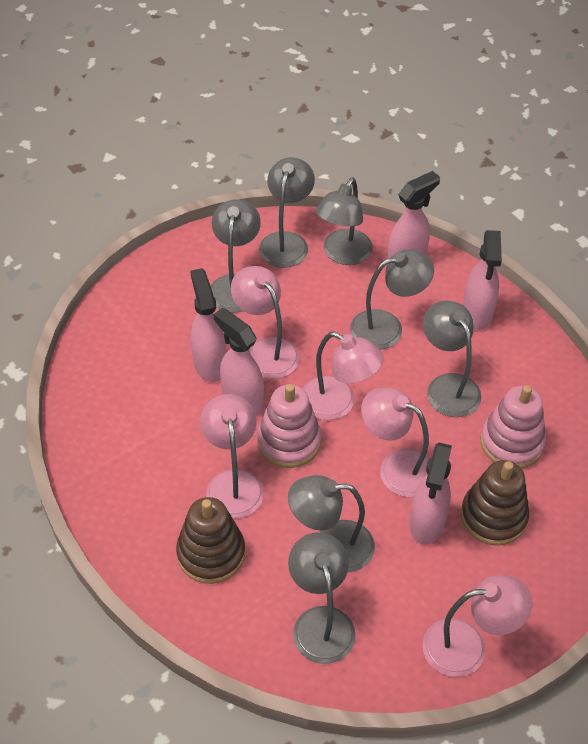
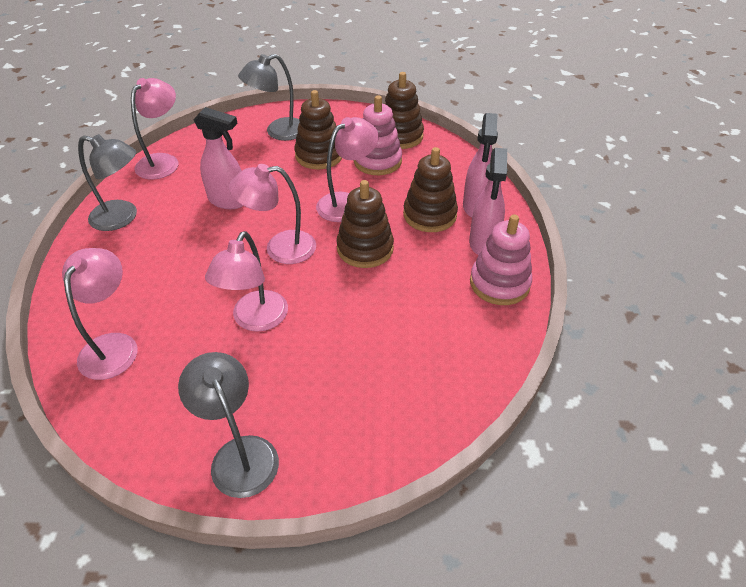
brown stacking toy: [176,497,245,584] [461,460,529,546] = 2 -> [294,90,342,169] [336,180,394,268] [384,72,424,149] [403,147,458,232] = 4
grey lamp: [211,199,261,313] [259,157,315,268] [288,475,375,573] [288,532,356,664] [316,178,373,265] [350,250,434,350] [423,301,481,417] = 7 -> [78,134,137,231] [178,352,279,498] [238,54,300,141] = 3
pink spray bottle: [190,268,226,382] [213,308,264,415] [387,171,440,259] [410,443,452,545] [463,230,502,330] = 5 -> [193,107,243,209] [463,113,498,217] [469,148,508,255] = 3

